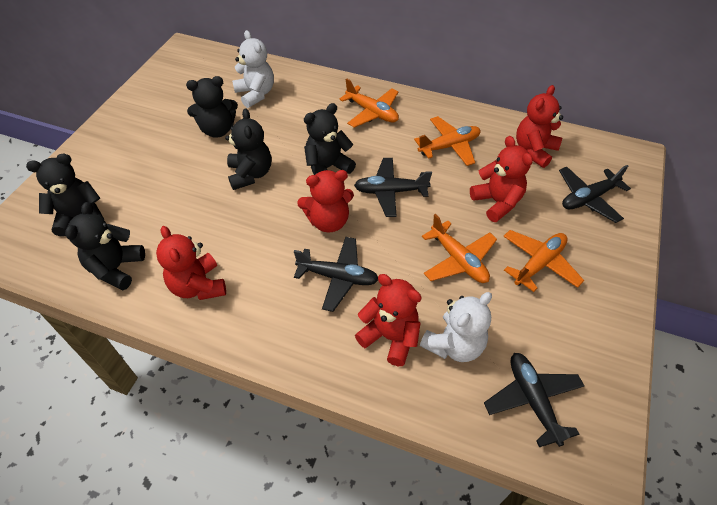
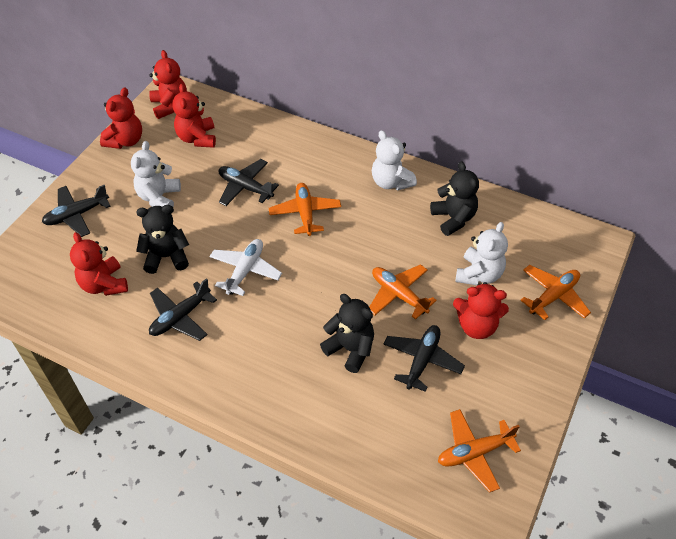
black teddy bear: [26,153,104,237] [65,202,145,290] [186,76,238,138] [225,108,271,190] [304,103,356,175] = 5 -> [136,205,189,274] [320,294,374,373] [430,161,479,236] = 3
white plane: none = 0 -> [209,239,282,296] = 1
white teddy bear: [232,30,274,108] [420,292,492,362] = 2 -> [131,141,181,207] [372,130,417,191] [456,222,508,285] = 3

